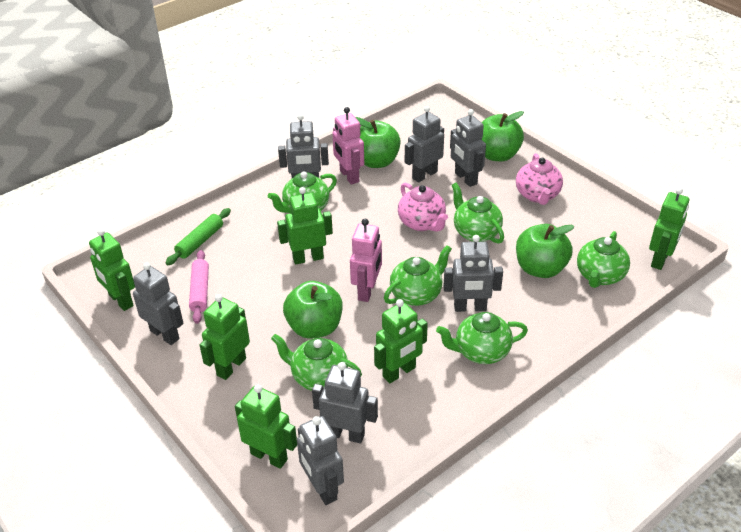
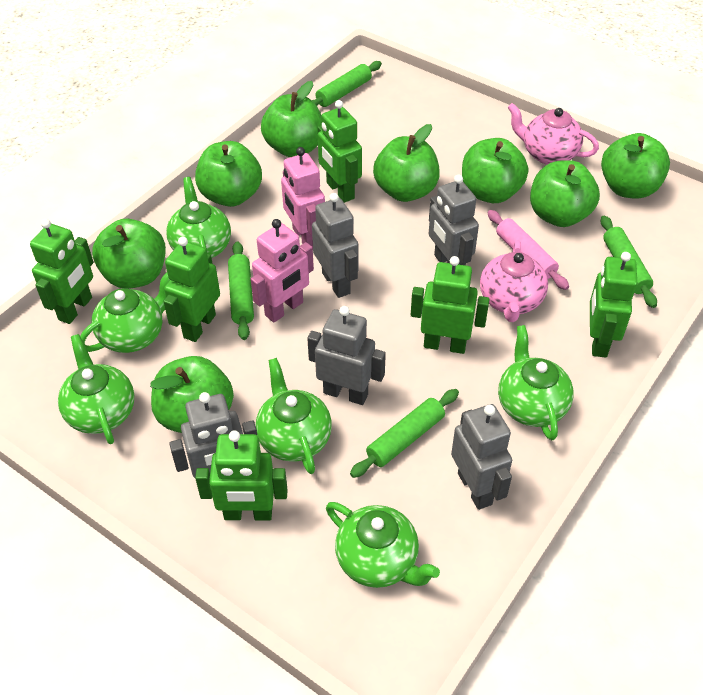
green apple: [283,281,342,339] [355,117,401,168] [481,111,524,161] [516,224,574,278] = 4 -> [92,219,166,289] [150,356,234,433] [195,141,262,207] [261,81,322,157] [373,124,440,202] [462,138,528,203] [530,160,600,227] [601,133,670,199] = 8
green rolling pin: [165,208,231,265] = 1 -> [228,241,254,340] [311,61,382,107] [350,389,459,478] [601,215,657,308] = 4
grey robot: [133,262,184,345] [278,114,329,178] [297,416,344,505] [312,362,378,444] [405,106,444,183] [443,235,503,312] [450,109,486,187] = 7 -> [169,392,257,478] [307,306,386,405] [312,193,358,298] [429,174,479,265] [451,404,512,510] = 5

